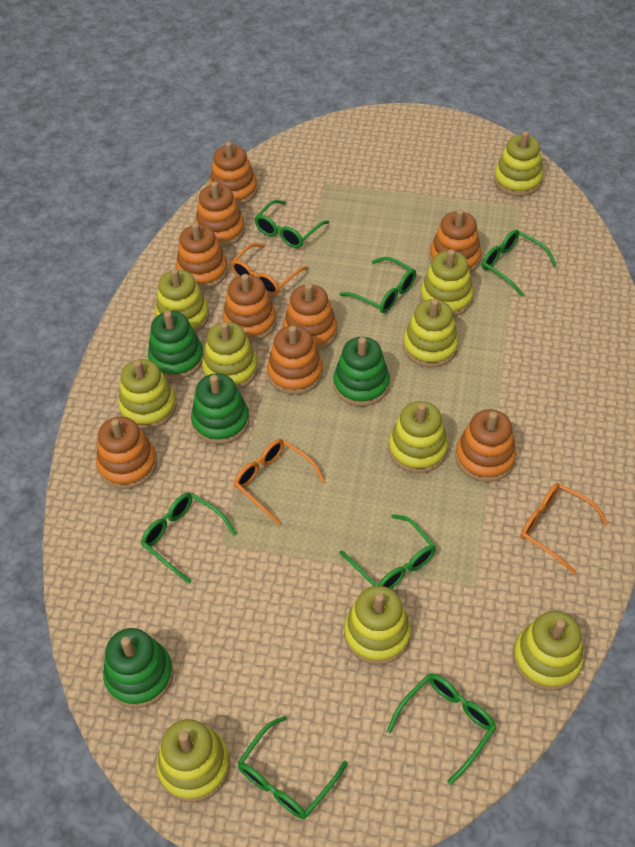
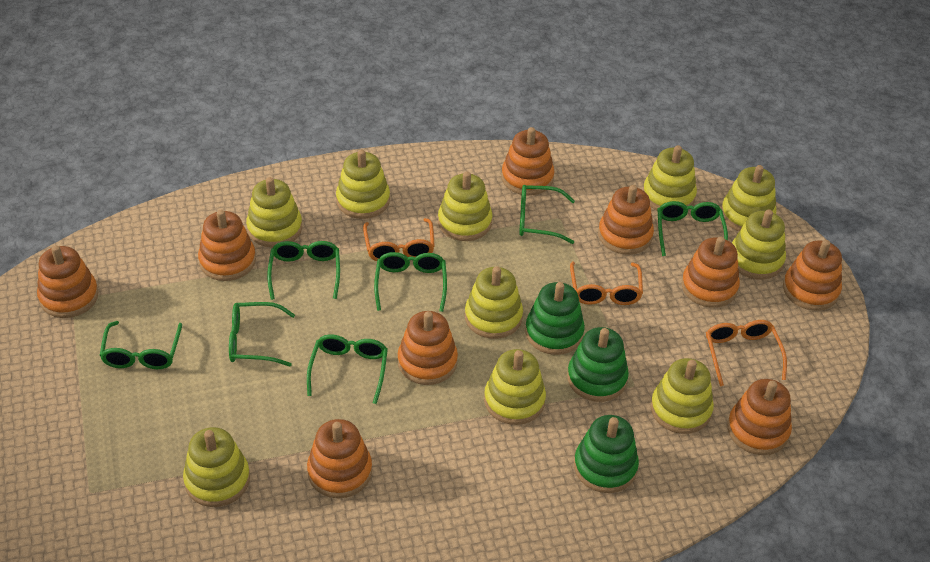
green stacking toy: [103,628,173,708] [148,311,204,380] [191,373,250,444] [333,337,390,406] = 4 -> [525,282,585,355] [567,327,629,402] [574,415,639,493] = 3

